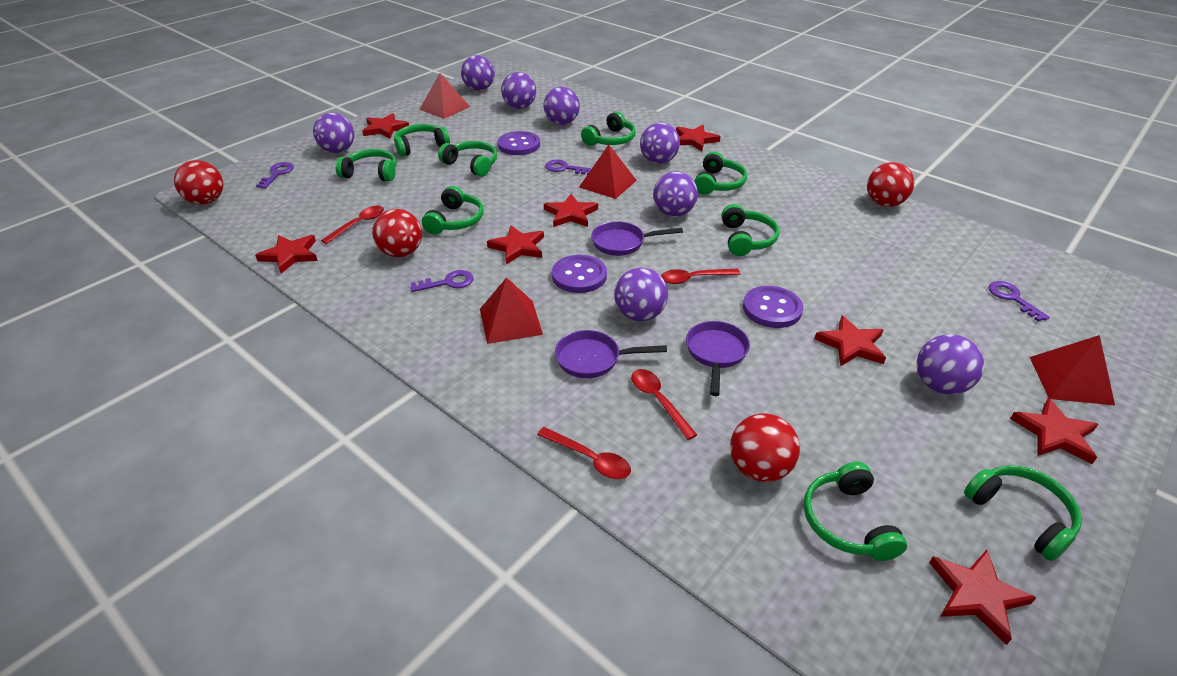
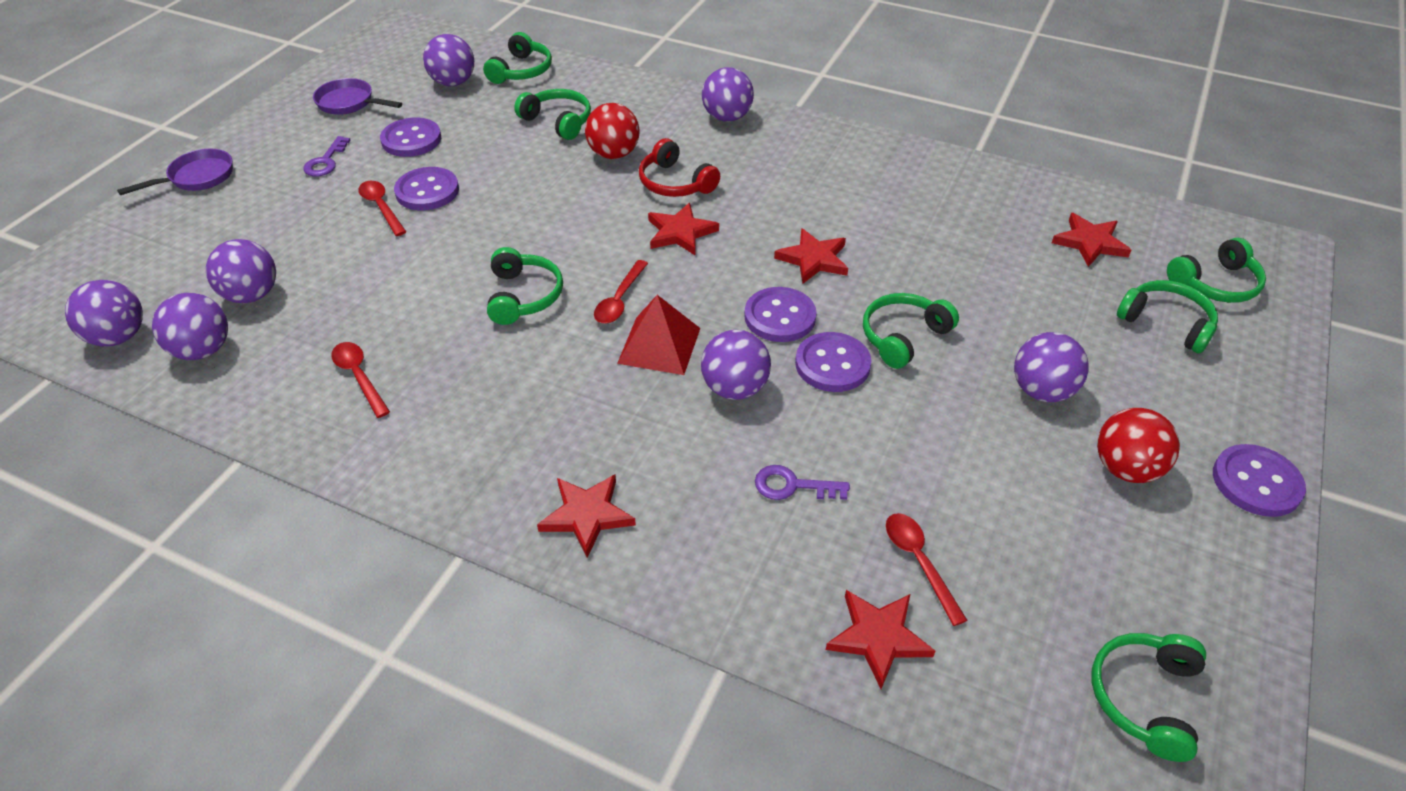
green headphones: [336,149,397,182] [394,124,450,157] [422,186,484,234] [438,141,497,177] [581,111,636,146] [694,152,747,195] [721,204,780,256] [804,462,907,561] [964,465,1082,561] = 9 -> [483,32,552,84] [487,247,563,325] [514,89,591,140] [863,293,959,369] [1091,633,1206,762] [1117,280,1218,353] [1167,238,1266,303] = 7
purple ball: [313,113,354,153] [461,55,495,91] [501,72,536,109] [543,87,580,125] [614,267,668,321] [640,123,680,164] [653,171,698,217] [917,334,984,395] = 8 -> [65,280,143,346] [152,293,228,360] [206,239,276,303] [423,34,474,86] [701,330,771,400] [702,67,754,122] [1014,332,1089,402] = 7
purple button: [498,131,540,155] [552,255,607,293] [743,286,803,328] = 3 -> [380,118,441,157] [394,167,459,210] [744,287,817,342] [795,332,871,392] [1213,444,1306,517] = 5
purple key: [256,162,294,189] [410,270,474,292] [545,160,592,175] [988,281,1050,322] = 4 -> [303,136,351,177] [755,465,850,500] = 2
purple pan: [555,330,667,378] [591,221,683,256] [686,321,750,396] = 3 -> [117,149,233,195] [313,78,402,115] = 2
red ball: [174,160,223,205] [372,209,422,257] [730,413,800,482] [867,162,914,207] = 4 -> [585,103,640,159] [1097,408,1180,483] = 2
red headphones: none = 0 -> [639,138,720,197] = 1
red pyramid: [419,73,470,119] [480,277,543,344] [579,145,637,199] [1030,335,1115,405] = 4 -> [617,295,700,375] = 1
red star: [255,235,318,274] [362,113,409,139] [487,225,544,264] [544,194,598,227] [676,125,720,151] [815,315,886,366] [929,550,1037,645] [1010,398,1098,464] = 8 -> [537,474,636,558] [648,203,719,255] [774,228,848,284] [826,590,935,689] [1052,213,1131,267] = 5

